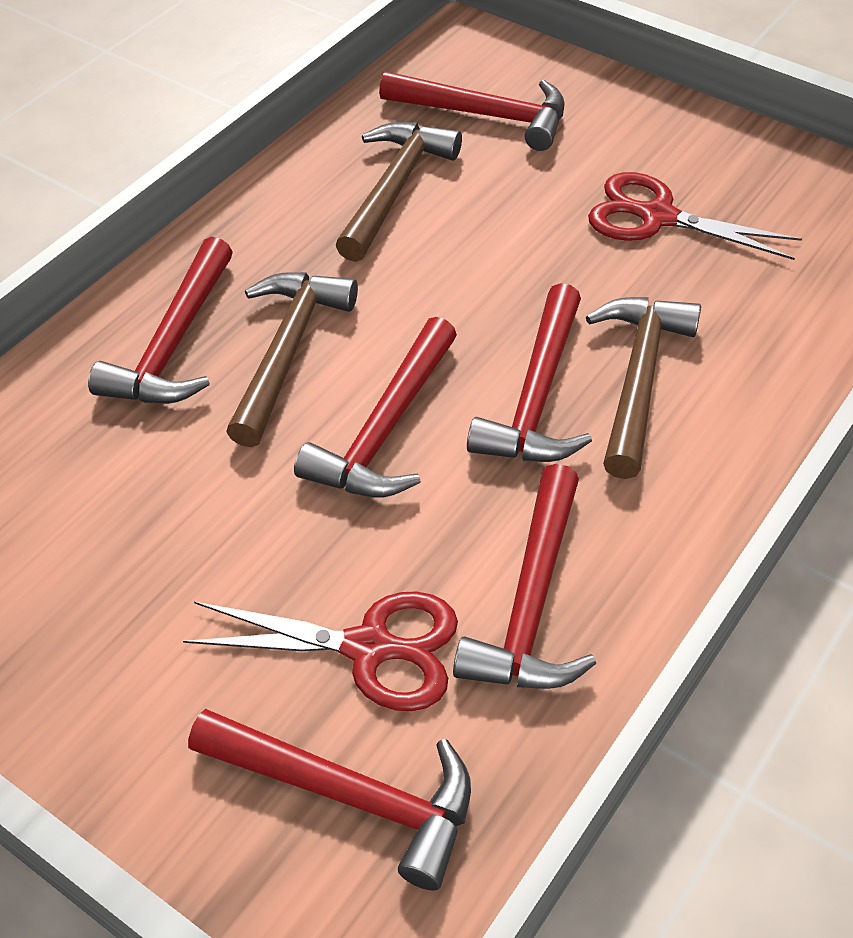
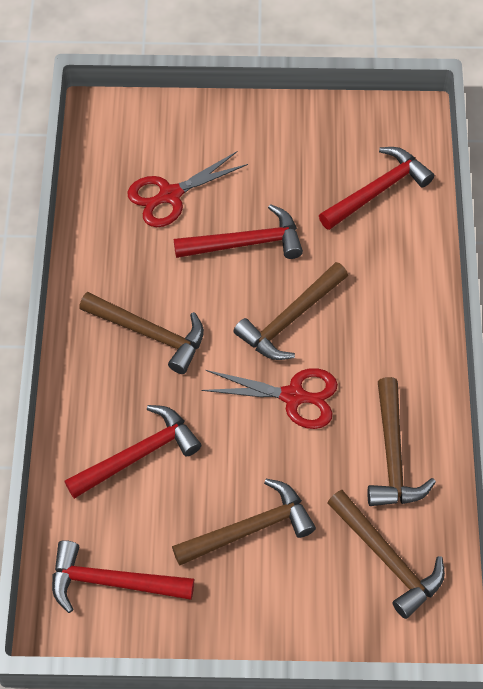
brown hammer: [226,272,358,447] [336,122,462,262] [586,297,701,479] = 3 -> [79,292,204,374] [172,479,316,566] [233,262,348,360] [327,490,445,619] [368,377,436,506] = 5
red hammer: [88,237,233,404] [188,709,471,891] [294,317,457,498] [379,71,565,151] [453,464,596,689] [467,283,592,462] = 6 -> [52,540,194,613] [64,405,201,499] [174,204,303,259] [319,147,434,230] = 4

